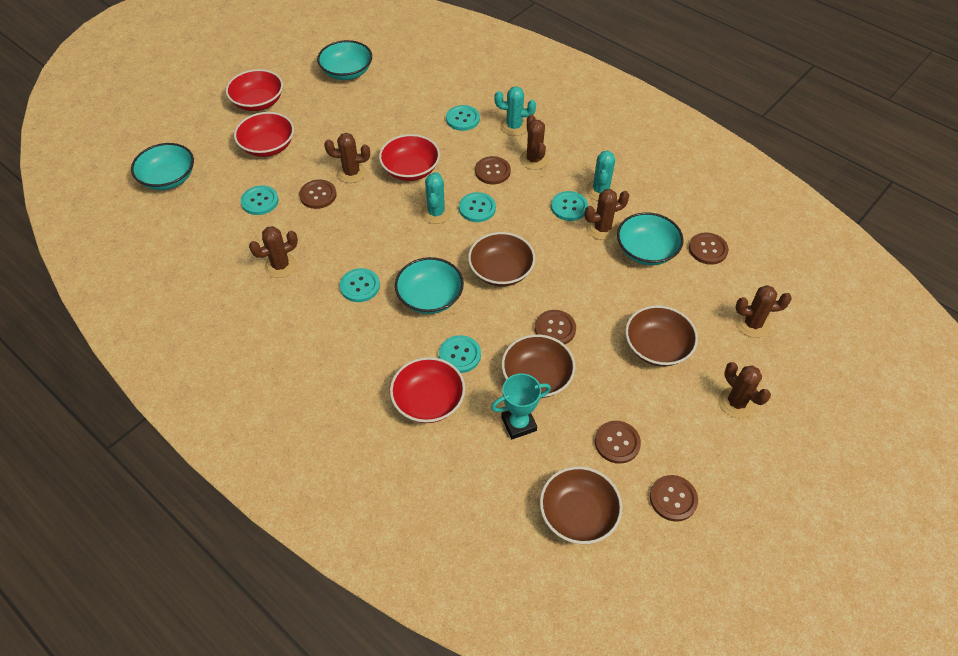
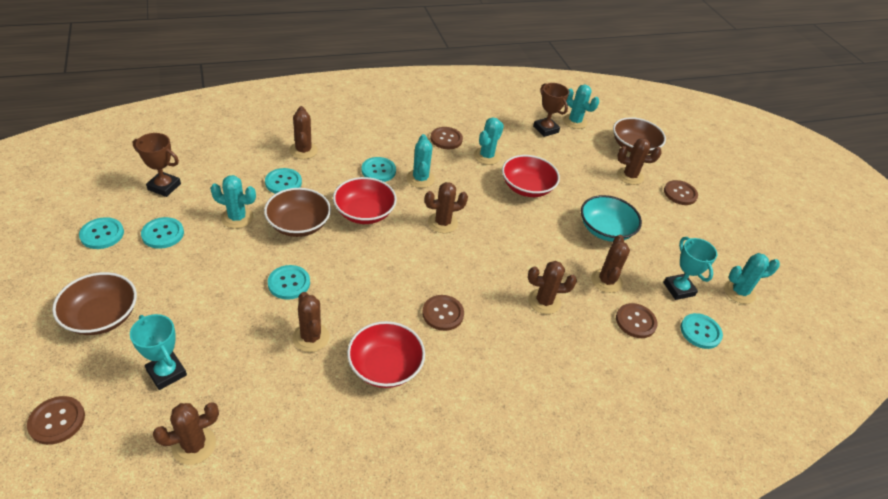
brown bowl: [468,232,535,286] [502,334,576,398] [540,466,623,544] [625,305,698,366] = 4 -> [52,272,137,335] [264,188,331,237] [613,117,666,154] = 3
brown button: [299,179,337,209] [475,156,511,184] [535,310,576,344] [595,421,641,464] [650,475,698,521] [689,232,729,265] = 6 -> [27,396,85,445] [422,295,464,331] [431,127,463,149] [616,303,658,338] [664,180,698,205] = 5
brown cactus: [249,226,298,278] [324,133,370,183] [520,114,549,170] [584,189,629,240] [719,362,771,418] [735,285,792,338] = 6 -> [153,403,219,465] [289,106,318,159] [292,292,330,352] [425,182,468,233] [528,261,577,314] [591,235,630,293] [617,138,662,185] = 7
brown trophy: none = 0 -> [133,133,181,197] [533,83,569,137] = 2
red bowl: [226,69,283,111] [234,112,294,157] [379,134,440,181] [390,357,465,423] = 4 -> [333,177,397,224] [347,321,425,388] [502,155,560,197] = 3
turquoise bowl: [131,143,194,190] [317,40,372,80] [395,257,464,314] [617,212,684,265] = 4 -> [581,195,642,242] = 1
turquoise cactus: [421,172,452,224] [494,86,536,136] [586,150,616,201] = 3 -> [210,175,256,229] [406,134,435,188] [474,117,504,165] [563,85,599,129] [724,253,780,304] = 5
turquoise trophy: [491,373,551,439] = 1 -> [130,314,187,390] [663,237,717,300] = 2

